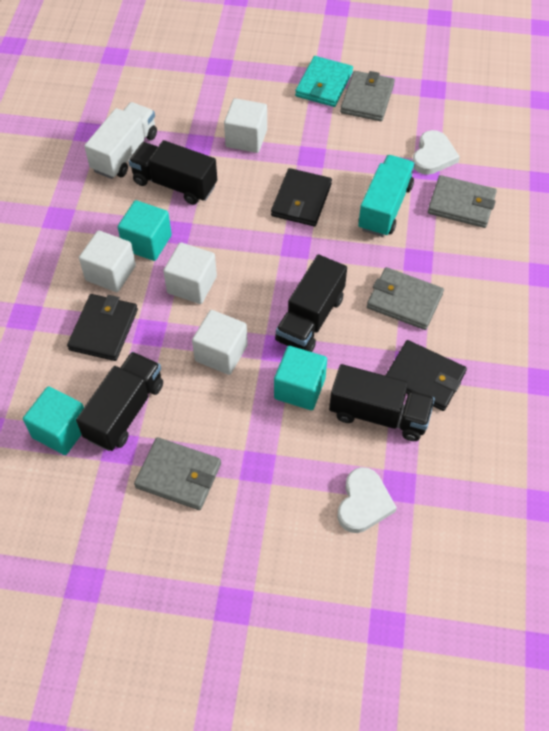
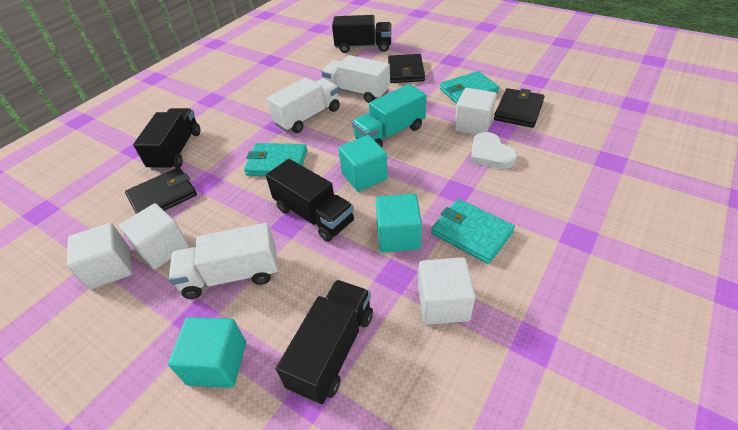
grey wallet: [134,437,221,510] [340,71,395,121] [367,267,444,330] [428,175,497,228] = 4 -> none = 0
turquoise wallet: [295,56,353,107] = 1 -> [244,143,307,176] [431,199,515,264] [440,71,499,104] = 3
white heart: [337,467,397,533] [412,130,460,175] = 2 -> [470,132,517,169] = 1
white truck: [84,102,157,179] = 1 -> [169,223,278,299] [267,78,340,133] [321,55,390,103] = 3

